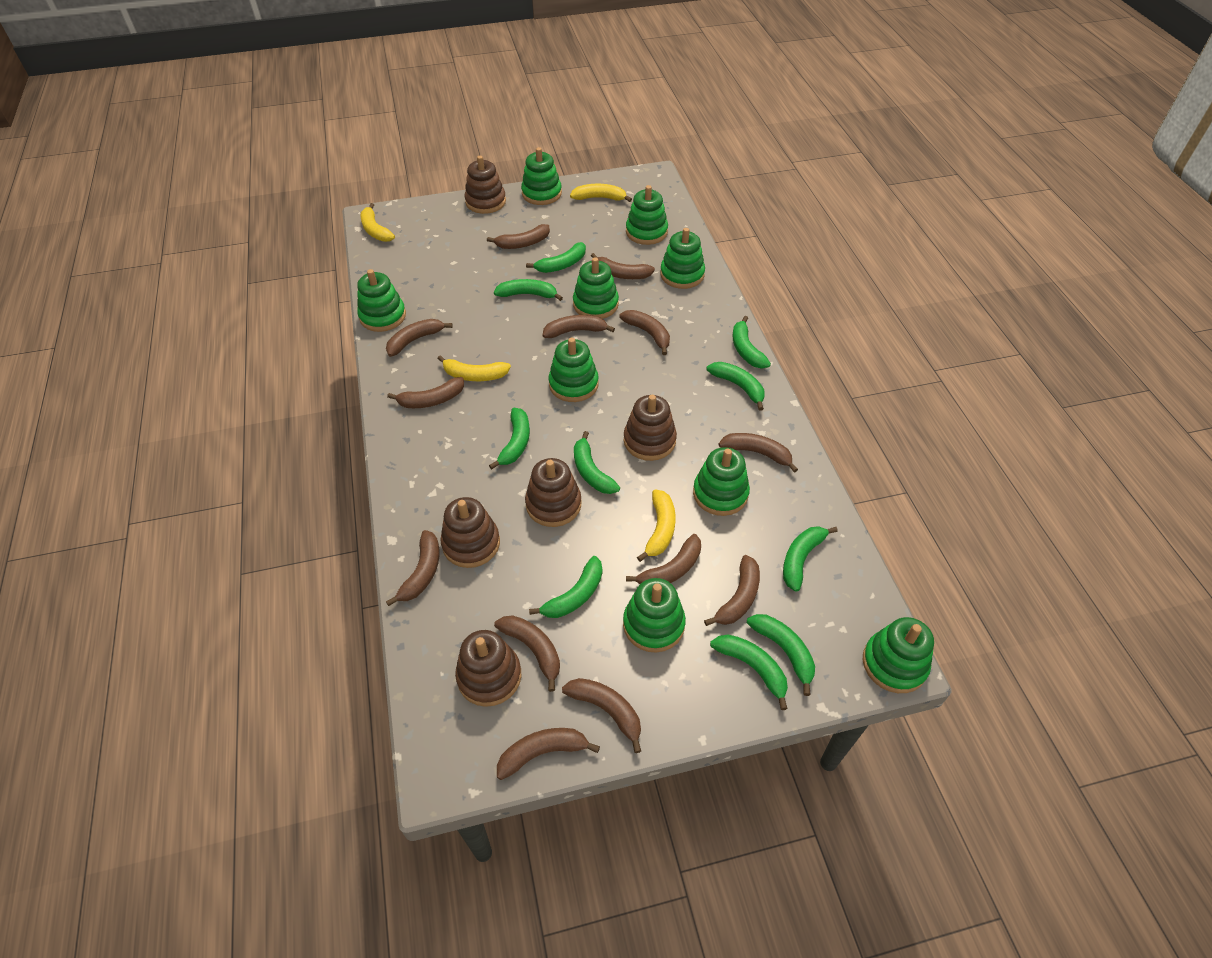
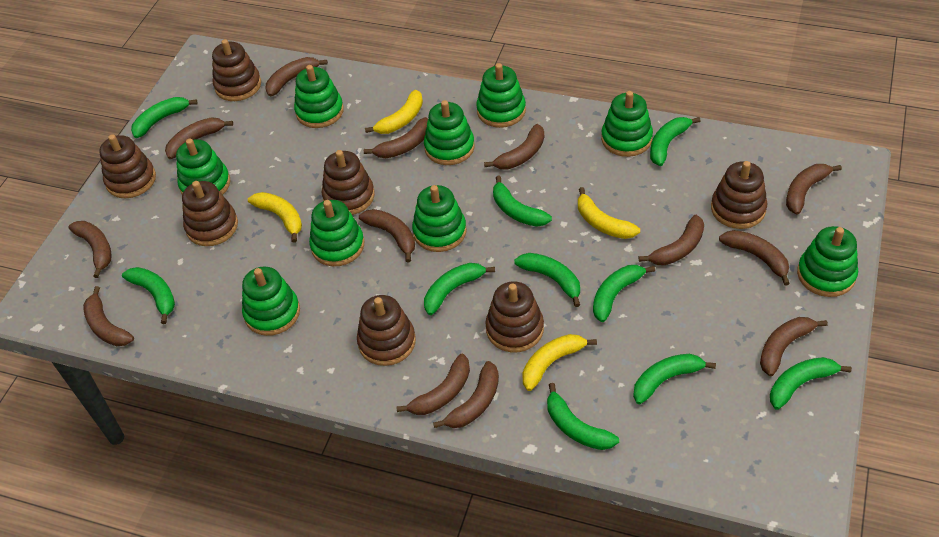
brown stacking toy: [441,497,500,568] [455,630,521,707] [465,156,506,214] [525,458,581,527] [624,395,677,461] = 5 -> [100,134,156,198] [182,181,238,246] [212,39,261,101] [322,150,375,215] [357,295,416,366] [485,281,544,352] [711,161,767,229] = 7

